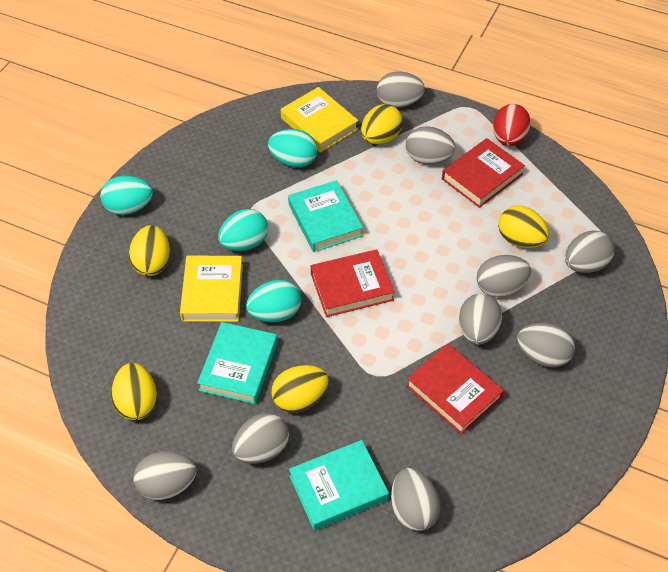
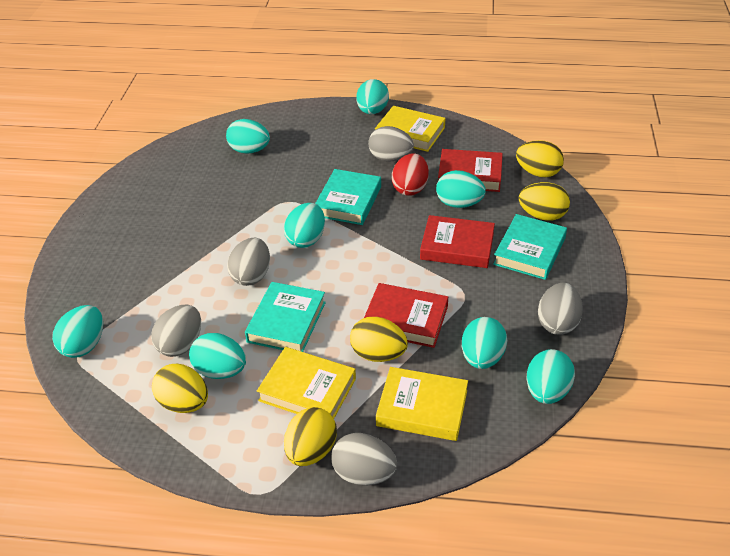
grey egg: [133,451,197,500] [232,413,289,464] [377,71,425,108] [391,468,441,531] [406,126,456,164] [459,293,502,345] [476,255,531,297] [517,323,575,368] [565,231,614,273] = 9 -> [151,305,201,357] [227,238,270,286] [331,433,397,485] [368,126,414,162] [538,283,583,335] = 5
turquoise egg: [100,176,153,215] [218,209,268,251] [246,280,301,323] [268,129,318,168] = 4 -> [52,305,103,358] [189,333,246,379] [226,119,270,154] [284,203,325,248] [356,79,389,114] [436,170,486,208] [462,317,507,369] [527,349,575,404] = 8
yellow book: [180,256,243,322] [281,87,358,153] = 2 -> [257,347,356,419] [375,106,445,152] [376,367,468,441] = 3

